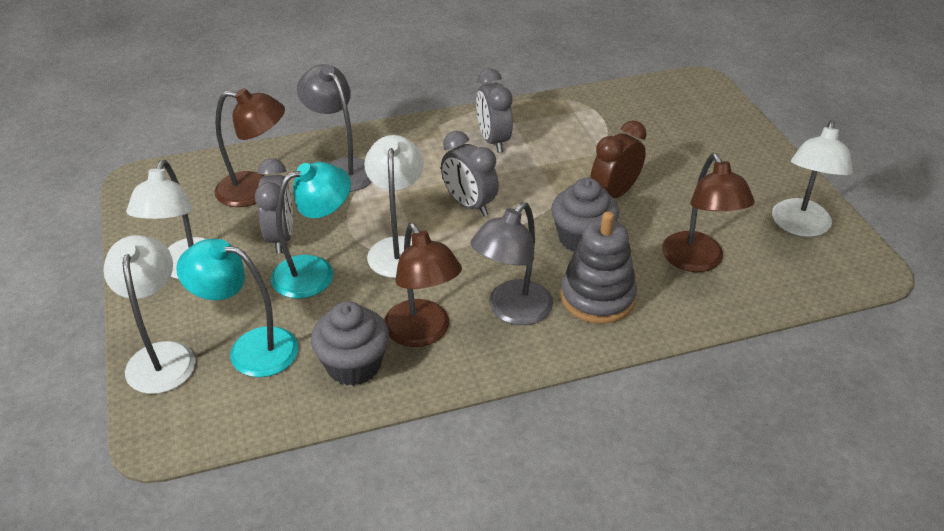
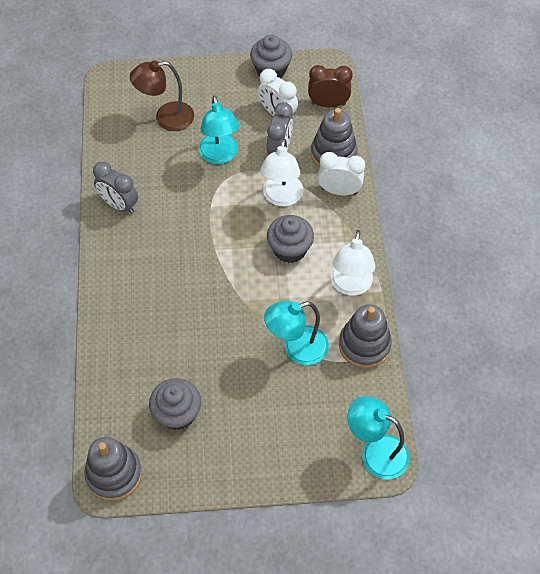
brown lamp: [215,88,285,207] [384,223,462,347] [662,153,755,272] = 3 -> [130,60,194,131] = 1
grey clock: [255,158,293,253] [441,131,499,216] [476,68,513,153] = 3 -> [93,162,138,214] [267,102,293,154] = 2
grey cupcake: [311,301,389,386] [551,178,619,252] = 2 -> [149,378,201,430] [250,35,292,78] [267,215,314,263] = 3
grey lamp: [297,64,372,192] [470,202,553,325] = 2 -> none = 0
grey stacking toy: [561,211,637,324] = 1 -> [84,437,142,501] [311,108,358,168] [339,304,392,368] = 3
turquoise lamp: [176,239,298,377] [271,162,351,299] = 2 -> [199,95,239,164] [264,300,329,365] [347,396,409,480] = 3
white clock: none = 0 -> [258,69,298,116] [318,152,365,195] = 2
white lamp: [103,235,195,394] [126,160,206,279] [364,135,424,278] [772,120,852,237] = 4 -> [260,139,303,206] [331,230,375,296] = 2

